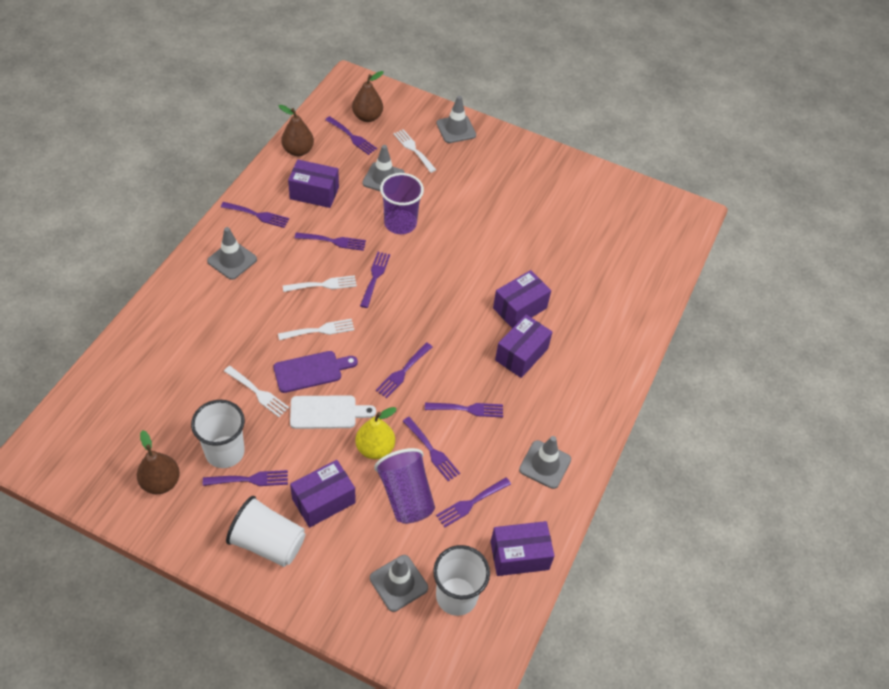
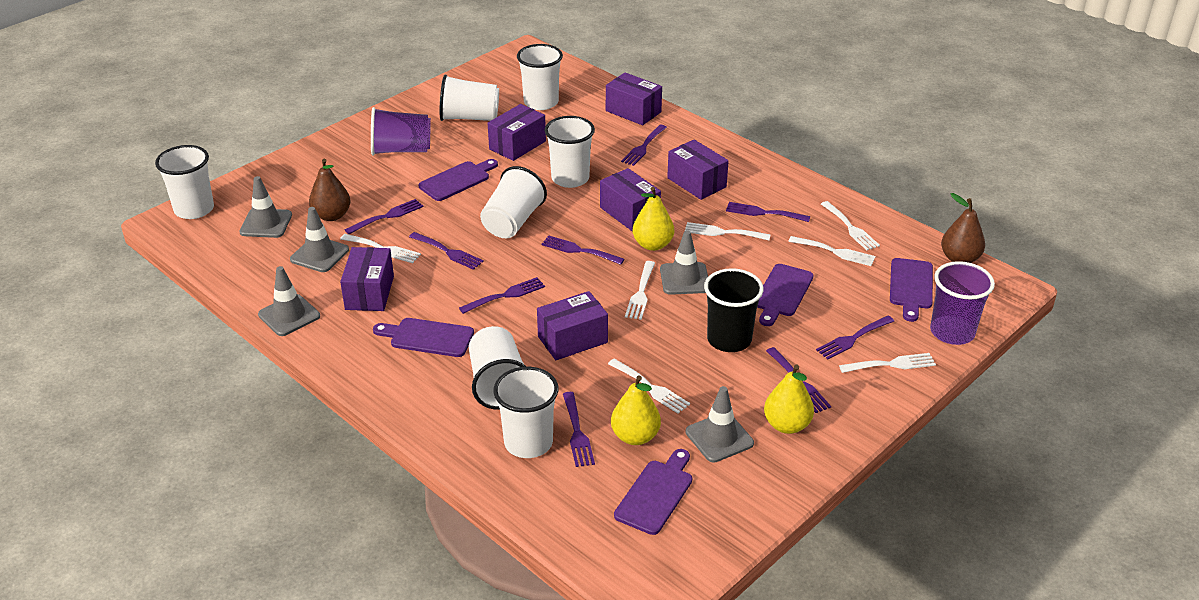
black cup: none = 0 -> [704,268,764,352] = 1
brown pear: [137,430,180,494] [278,105,314,156] [352,71,384,122] = 3 -> [309,159,350,221] [941,193,985,263] = 2
purple box: [288,160,339,208] [290,460,356,528] [490,521,555,576] [493,270,551,328] [495,315,552,378] = 5 -> [340,247,394,311] [488,104,546,161] [537,291,608,360] [600,168,661,231] [606,72,662,125] [667,139,729,200] = 6
purple cutting board: [273,351,358,393] = 1 -> [373,318,474,357] [419,159,498,201] [614,449,692,535] [757,264,814,326] [890,258,933,322] = 5
white cup: [191,400,245,468] [226,496,305,567] [433,545,490,616] = 3 -> [155,145,214,219] [439,74,499,121] [469,326,526,410] [480,166,547,238] [493,367,558,458] [517,44,563,110] [544,116,595,188] = 7
white cutting board: [290,395,376,429] = 1 -> none = 0
white fork: [224,366,289,417] [278,319,354,340] [283,275,357,292] [393,129,436,173] = 4 -> [340,234,421,263] [608,359,690,414] [625,261,655,320] [685,222,771,240] [788,236,875,266] [821,201,880,250] [839,353,936,373] = 7
yellow pear: [355,407,397,459] = 1 -> [611,376,661,445] [633,187,674,251] [764,365,814,434] = 3

